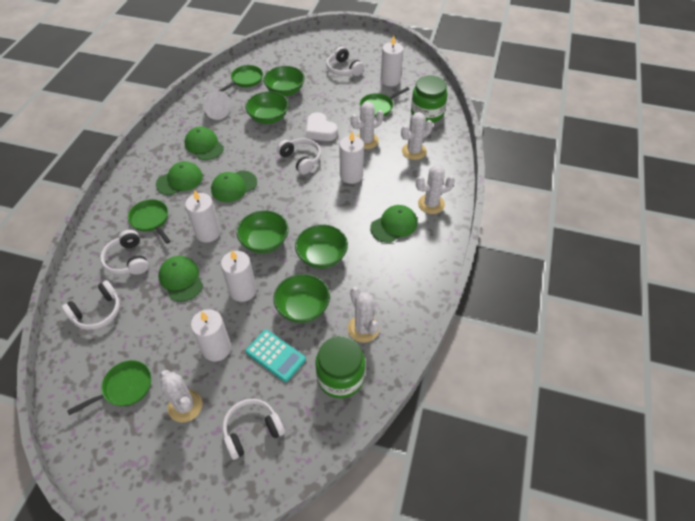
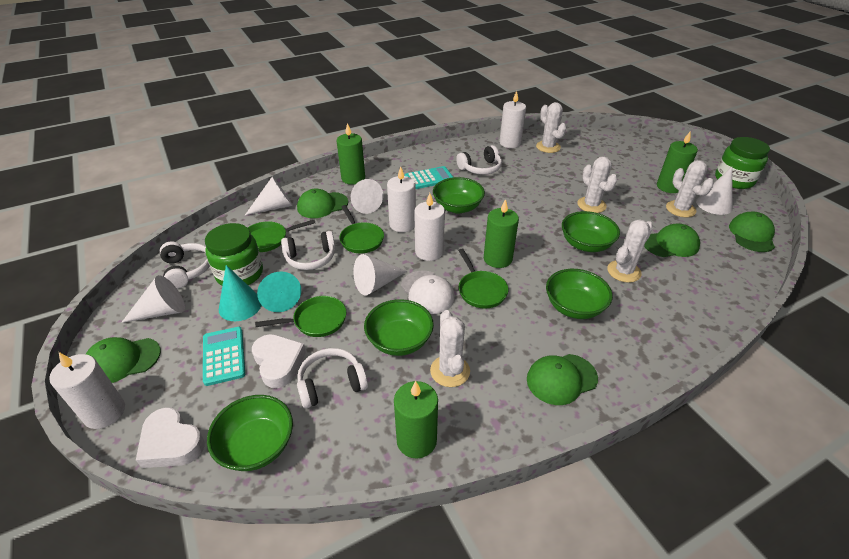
green candle: none = 0 -> [337,123,365,185] [394,381,438,459] [484,199,519,268] [657,132,698,193] = 4
turquoise calculator: [245,330,306,382] = 1 -> [203,327,245,386] [405,166,453,189] = 2
turquoise cone: none = 0 -> [219,265,262,321] [257,271,301,312] = 2
white candle: [185,190,221,243] [191,309,231,361] [221,250,257,302] [339,132,364,184] [381,36,403,86] = 5 -> [49,352,125,429] [387,166,416,232] [414,193,445,261] [499,91,526,148] = 4
white cap: none = 0 -> [401,270,455,314] = 1
white cone: [204,91,231,120] = 1 -> [121,275,185,323] [245,176,293,215] [351,179,383,214] [353,254,407,296] [696,167,733,215] = 5
white headphones: [62,280,120,330] [100,230,149,275] [222,399,285,460] [277,138,321,175] [326,47,364,76] = 5 -> [160,241,210,289] [281,231,335,270] [297,348,368,408] [456,145,502,175] = 4
white heart: [306,112,338,141] = 1 -> [136,407,205,468] [252,334,306,388] = 2

